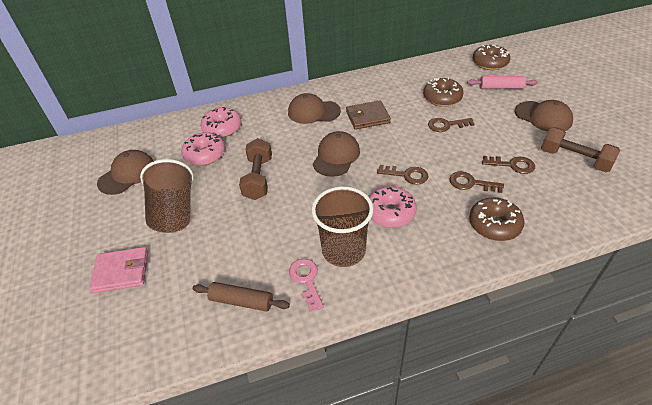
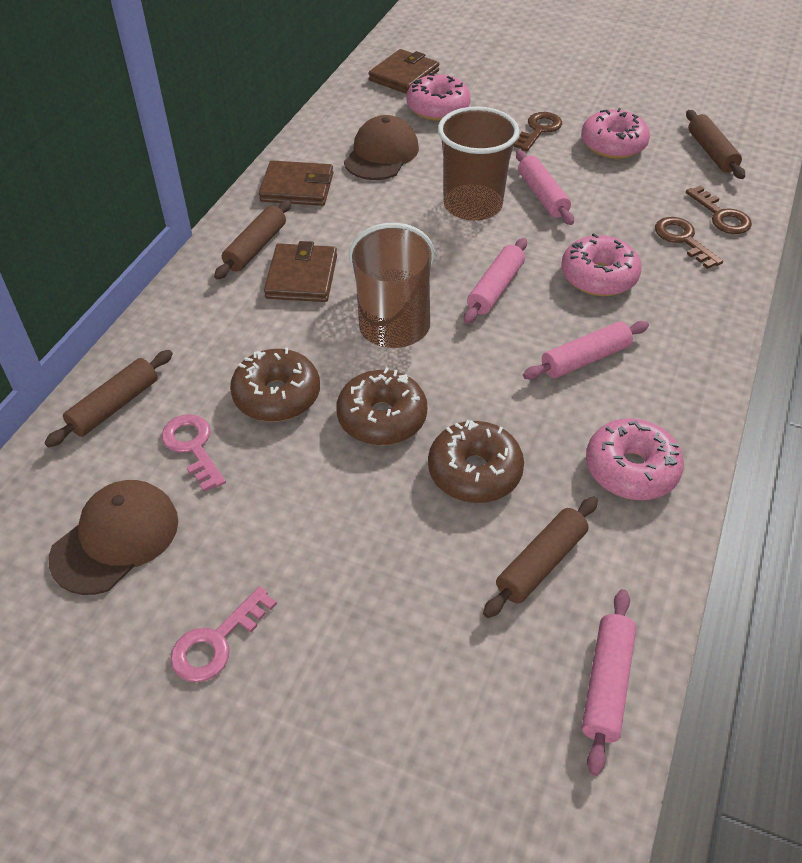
brown cap: [97,150,154,195] [288,93,341,124] [313,131,360,177] [515,100,573,132] = 4 -> [49,480,178,595] [344,115,419,180] = 2
brown dumbbell: [239,138,272,200] [541,127,620,172] = 2 -> none = 0
brown key: [377,165,428,185] [428,118,475,132] [449,171,504,193] [482,156,535,174] = 4 -> [513,112,562,151] [655,217,723,269] [686,186,752,234] = 3
brown rolling pin: [192,282,290,312] = 1 -> [44,350,173,447] [214,200,292,280] [483,497,598,618] [686,110,745,179] = 4
brown wallet: [346,100,391,130] = 1 -> [259,160,333,206] [264,241,337,302] [369,49,439,94] = 3
pink donut: [181,132,225,166] [200,107,241,138] [369,186,417,228] = 3 -> [407,73,471,121] [561,233,642,296] [581,108,650,159] [586,419,684,500] = 4
pink key: [289,259,324,311] = 1 -> [161,414,226,492] [170,586,277,682] = 2
pink rolling pin: [467,76,538,89] = 1 -> [464,238,527,324] [516,150,574,225] [523,321,649,380] [582,589,636,776] = 4
pink wallet: [89,247,148,293] = 1 -> none = 0

